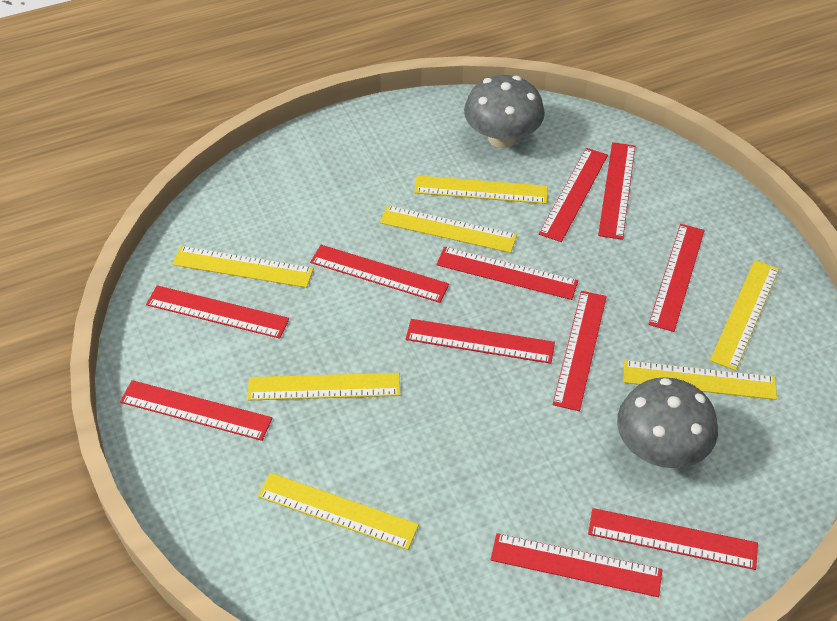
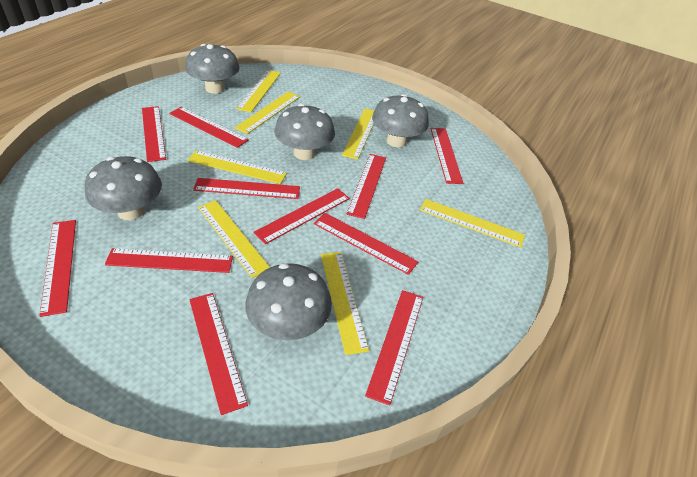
grey mushroom: [464,75,545,148] [617,377,718,468] = 2 -> [85,156,162,220] [185,44,240,94] [245,263,332,340] [274,104,335,160] [372,94,429,147] = 5

